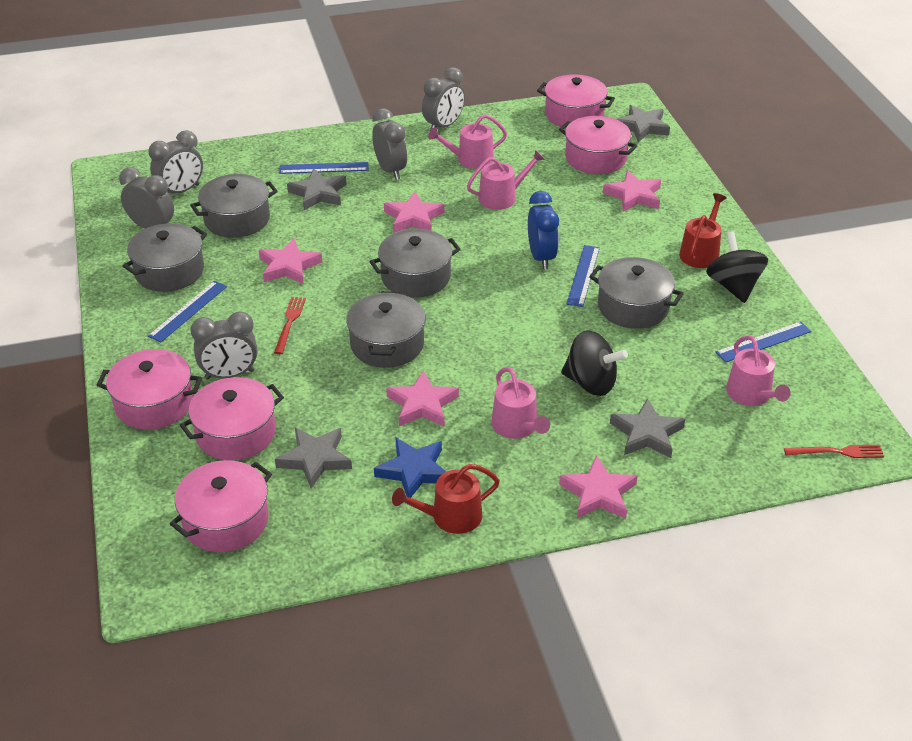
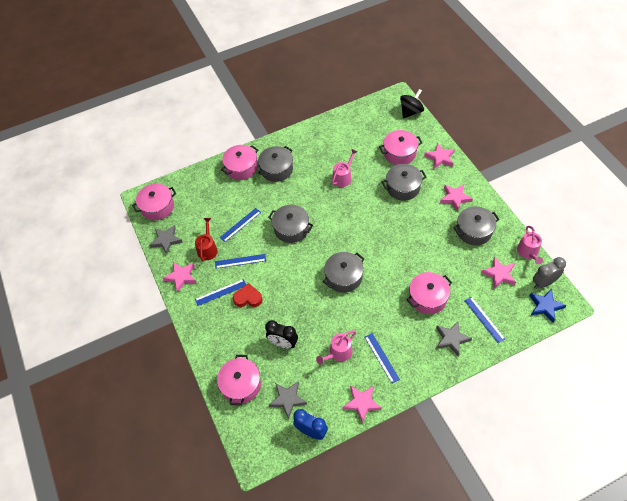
black clock: none = 0 -> [265,320,298,349] = 1
black spinning top: [561,330,628,396] [706,231,768,303] = 2 -> [400,89,424,119] = 1
blue ruler: [148,281,227,342] [279,162,368,174] [567,245,600,307] [716,321,811,363] = 4 -> [195,279,246,306] [215,254,266,269] [220,208,261,242] [365,333,400,383] [464,296,505,343] = 5
grey clock: [119,167,174,229] [149,130,203,194] [190,311,257,380] [372,108,407,180] [422,67,465,130] = 5 -> [533,257,566,289] = 1
grey star: [275,427,352,488] [287,168,347,210] [610,398,685,458] [616,105,670,142] = 4 -> [149,225,183,254] [269,381,307,419] [436,321,472,356] = 3
pink watering can: [428,114,507,169] [467,150,545,210] [491,367,550,439] [726,335,791,406] = 4 -> [316,330,356,364] [332,149,358,187] [517,226,543,264] = 3
red fork: [274,297,306,354] [784,445,884,458] = 2 -> none = 0
red heart: none = 0 -> [233,283,263,307] = 1
red watering can: [392,464,500,534] [679,193,727,268] = 2 -> [195,218,218,261] = 1

